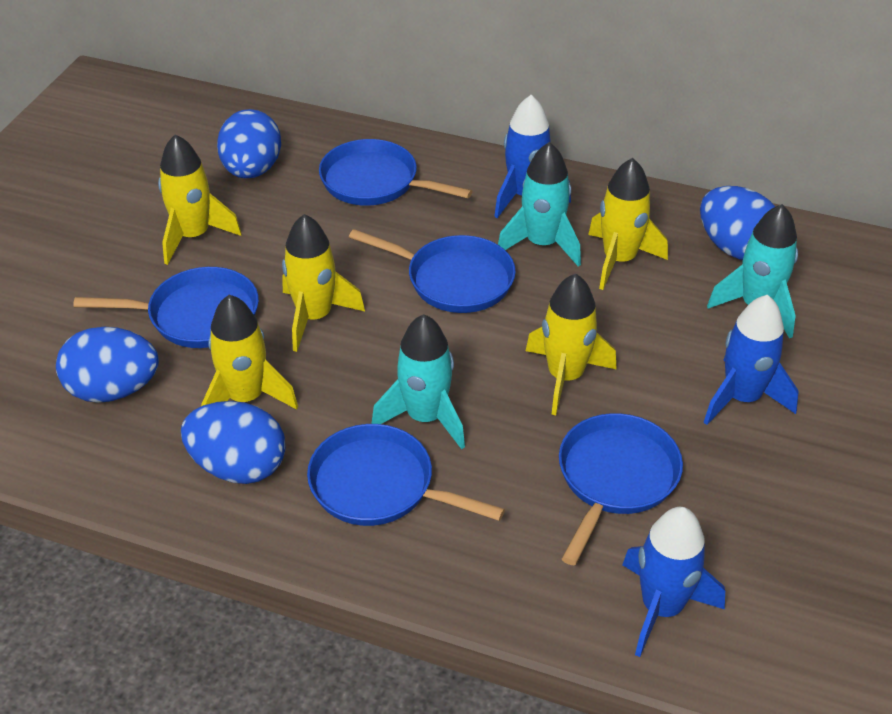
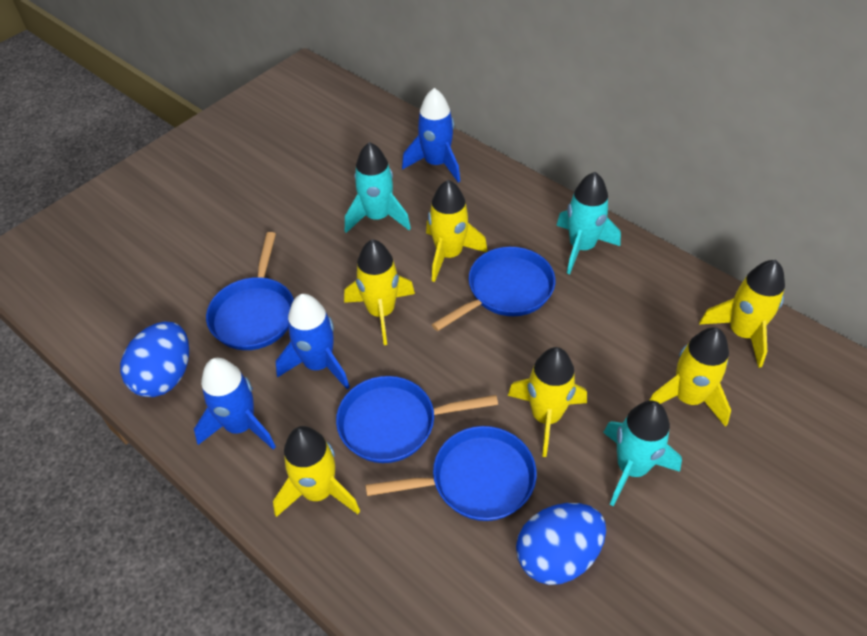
blue egg: [56,327,159,403] [181,401,285,484] [217,109,281,178] [700,186,775,260] = 4 -> [120,322,189,397] [516,503,606,585] = 2
blue pan: [73,267,259,348] [307,424,505,526] [319,139,472,206] [349,229,516,313] [559,413,683,566] = 5 -> [206,232,294,350] [336,376,498,463] [365,426,537,521] [432,247,555,331] = 4
yellow rocket: [158,134,242,265] [201,295,298,410] [282,214,365,352] [526,273,617,415] [588,158,668,290] = 5 -> [273,426,360,517] [344,239,415,345] [426,180,488,282] [508,347,587,457] [649,327,731,427] [699,260,785,368] = 6

